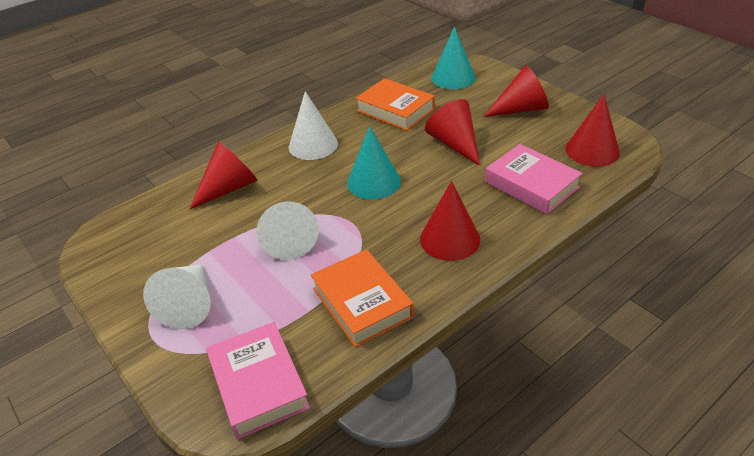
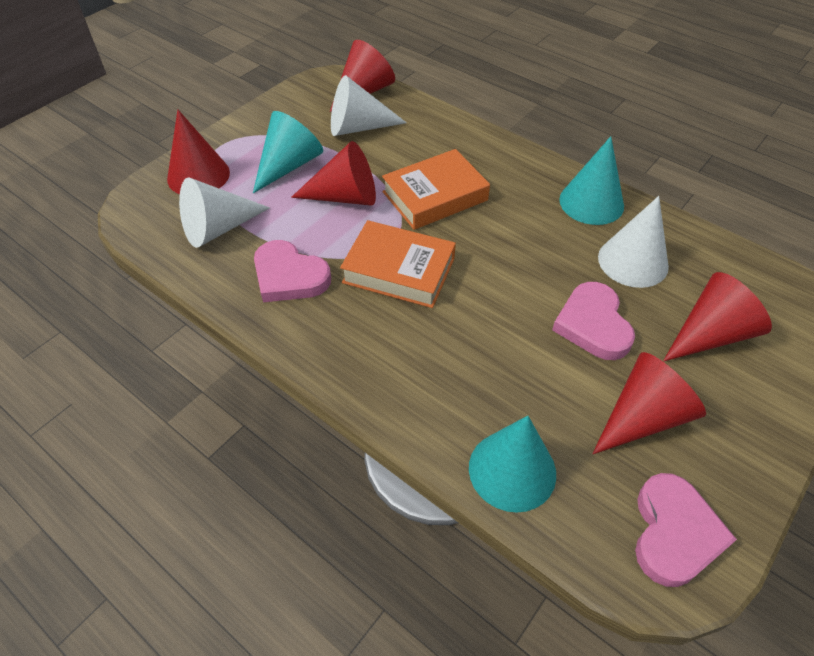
pink book: [206,322,310,439] [485,144,583,214] = 2 -> none = 0
pink heart: none = 0 -> [254,240,331,302] [552,282,635,360] [635,473,737,587] = 3
turquoise cone: [347,126,401,199] [431,26,475,89] = 2 -> [253,111,323,193] [469,416,556,513] [559,136,624,225] = 3

